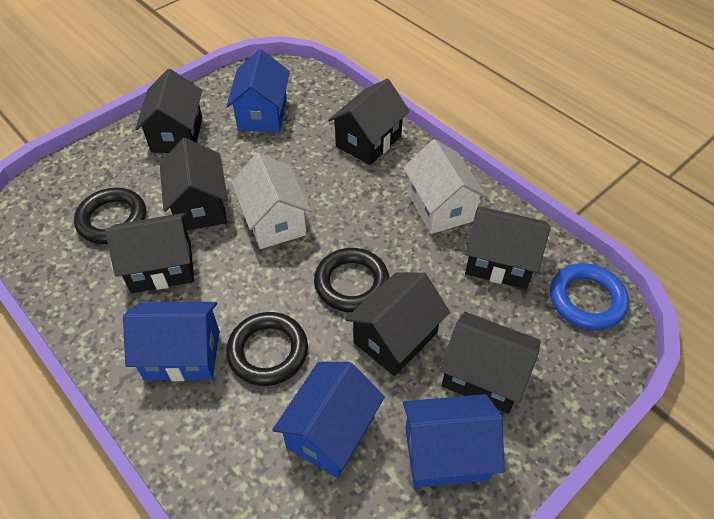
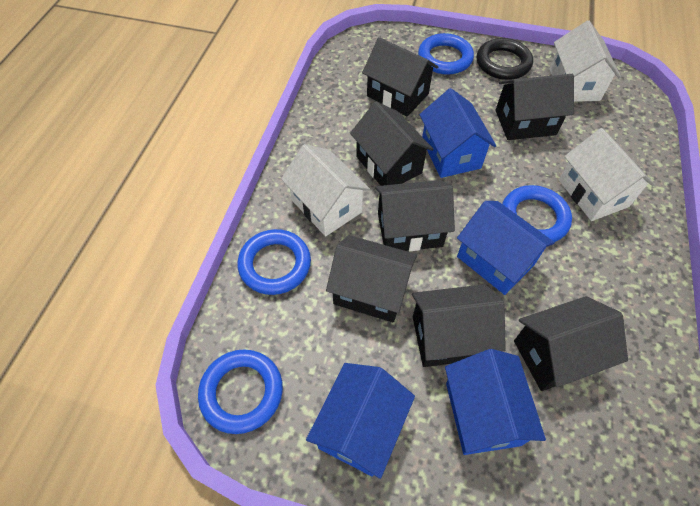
black ring: [74,188,146,244] [226,312,308,386] [314,248,389,312] = 3 -> [477,38,533,80] = 1
blue ring: [550,263,629,330] = 1 -> [198,349,283,434] [237,229,311,295] [418,33,474,75] [502,185,572,242] = 4
white house: [231,153,311,249] [403,139,487,234] = 2 -> [281,144,370,236] [549,20,621,102] [559,128,655,221] = 3

